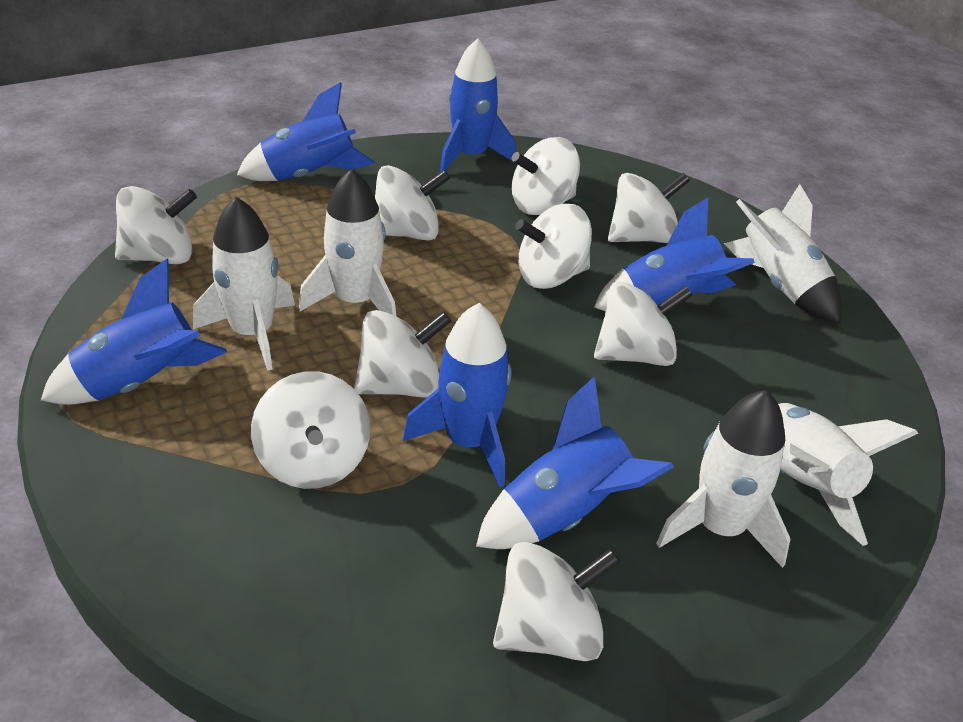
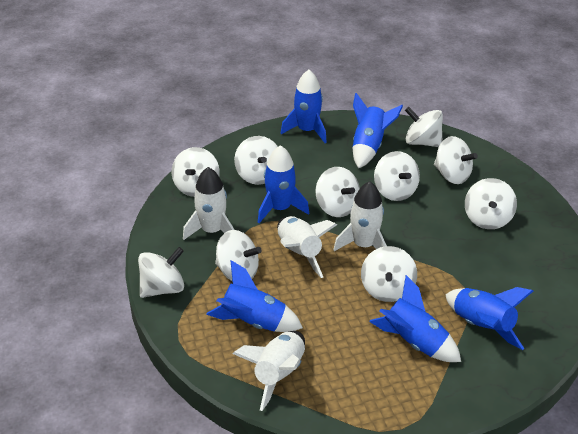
white rocket: [193,197,295,371] [299,168,397,317] [656,390,790,568] [724,184,842,324] [778,403,918,546] = 5 -> [183,167,235,240] [233,331,305,411] [277,216,337,278] [333,181,387,251] = 4
white spinning top: [115,186,197,264] [251,371,370,489] [354,310,451,398] [375,165,450,241] [493,542,621,661] [512,137,580,215] [515,204,592,289] [594,281,693,366] [608,173,690,243] = 9 -> [138,247,184,298] [172,147,220,197] [215,230,262,282] [234,136,278,185] [315,167,360,217] [361,246,417,302] [374,151,420,201] [405,107,443,147] [434,136,478,184] [465,178,517,229] = 10

